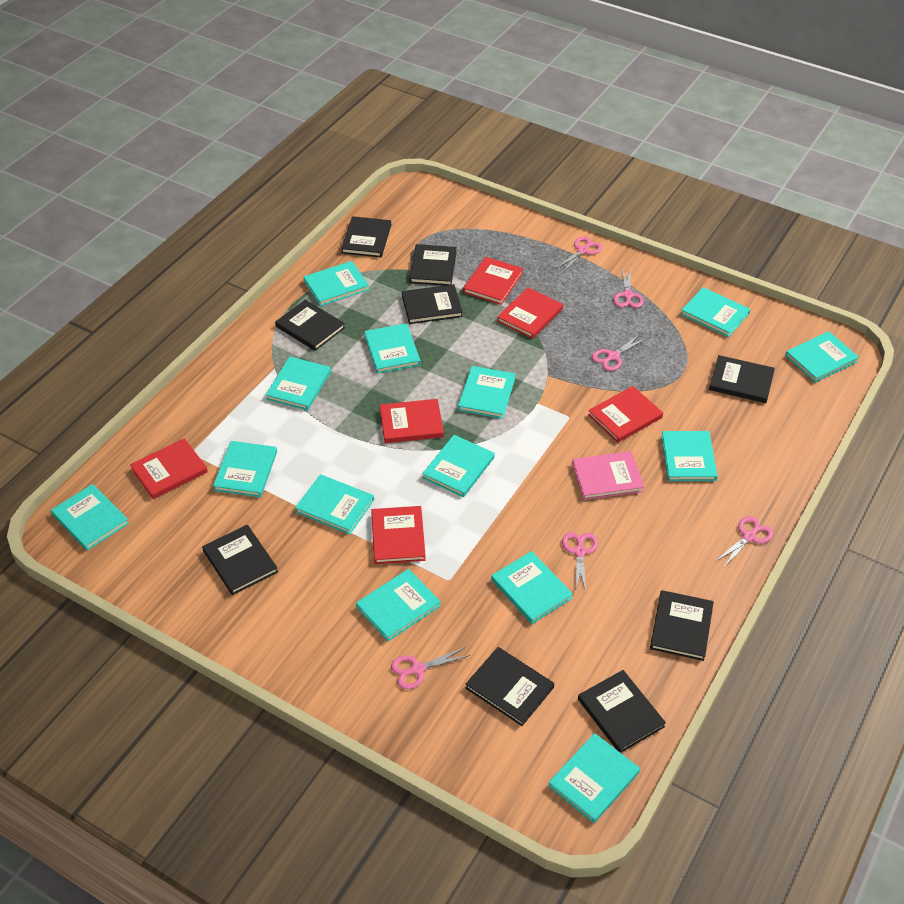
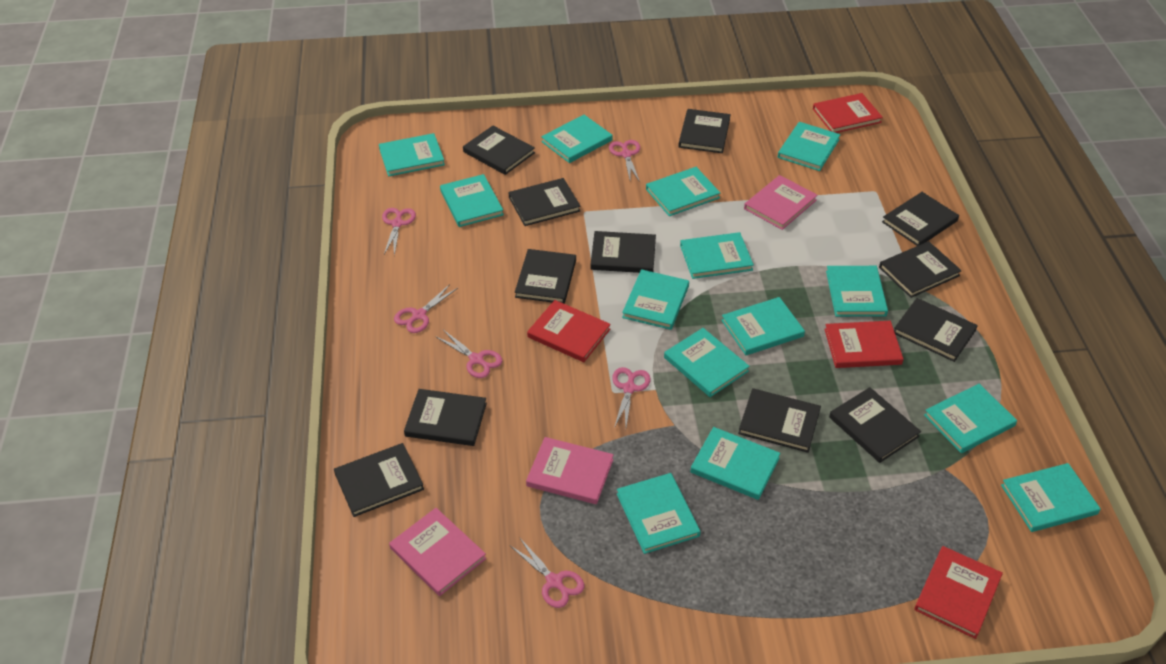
black book: [202,525,278,595] [275,300,345,351] [341,216,391,257] [402,284,463,324] [409,244,457,285] [465,647,554,726] [578,670,666,753] [650,590,714,661] [709,355,775,403] = 9 -> [334,443,424,517] [404,389,487,446] [463,126,535,175] [508,178,581,226] [515,249,576,304] [591,231,656,273] [678,109,731,153] [738,388,821,453] [829,387,921,463] [879,241,962,298] [882,192,959,246] [894,298,978,362] = 12
pink book: [572,451,644,500] = 1 -> [389,508,486,596] [526,437,614,504] [744,175,818,230] = 3
red book: [130,438,208,499] [371,506,426,564] [380,399,444,443] [463,257,523,305] [497,288,563,339] [588,386,663,443] = 6 -> [527,300,611,362] [813,93,883,133] [824,321,903,368] [914,546,1003,639] = 4

